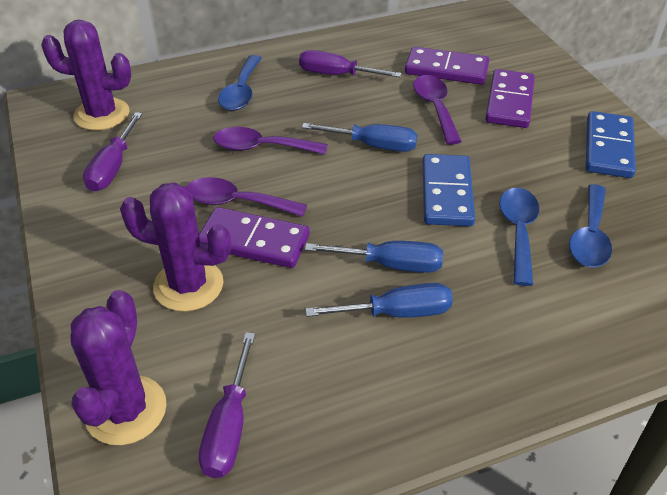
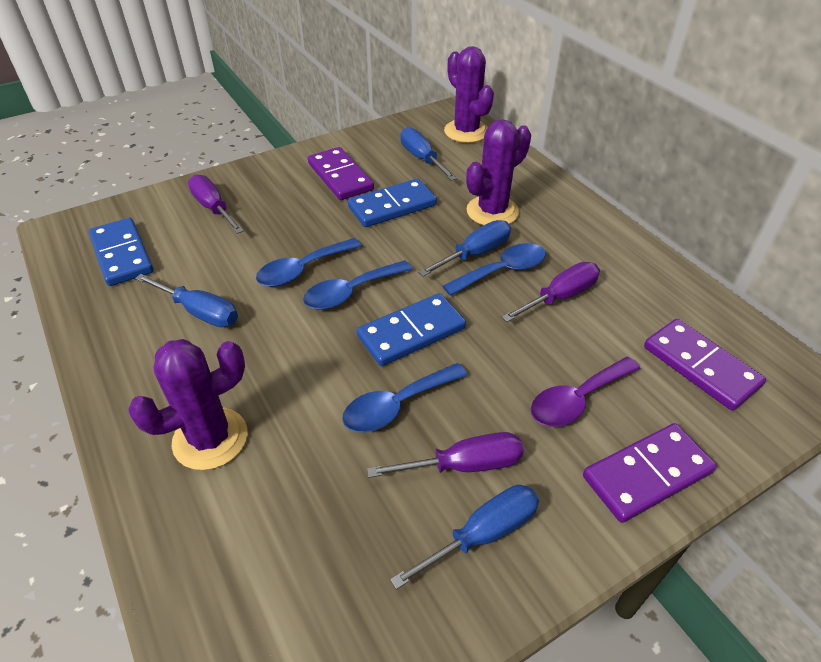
blue domino: [423,154,475,226] [586,111,636,178] = 2 -> [89,218,154,286] [348,178,437,227] [357,293,466,366] = 3
blue screwdriver: [302,123,417,152] [305,241,443,273] [305,283,453,318] = 3 -> [135,274,238,327] [390,485,539,590] [400,127,457,181] [418,220,511,277] = 4
blue spoon: [218,55,262,111] [499,188,539,286] [569,184,612,267] = 3 -> [256,238,361,287] [303,260,412,310] [342,363,468,432] [443,243,546,296] = 4
purple spoon: [186,177,307,217] [214,127,328,155] [413,75,462,145] = 3 -> [531,357,640,427] = 1

